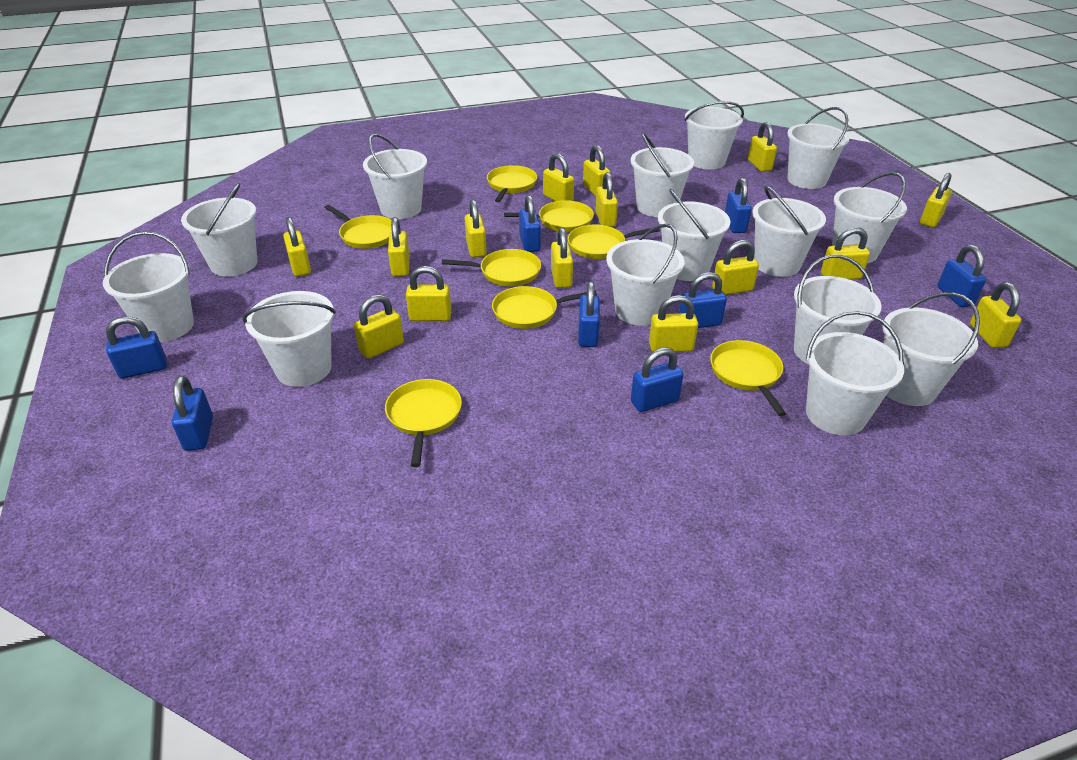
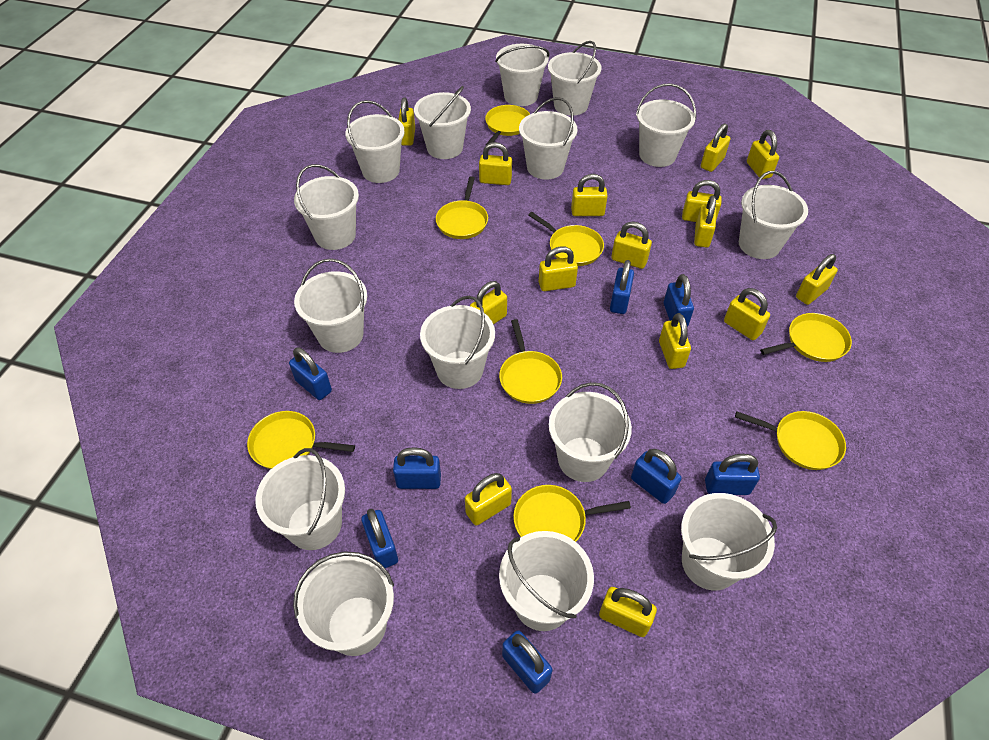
white bucket: [103,231,194,342] [181,183,258,277] [242,291,336,387] [363,134,427,219] [606,224,685,326] [631,133,694,217] [658,189,730,281] [684,101,744,170] [752,185,826,277] [787,107,849,189] [794,255,882,365] [806,311,904,435] [832,172,907,263] [882,292,980,406] = 14 -> [255,448,345,550] [293,551,394,656] [294,164,359,250] [294,258,367,353] [345,100,405,183] [414,86,471,159] [420,296,495,389] [495,44,550,106] [499,531,594,631] [519,97,577,180] [548,41,601,116] [549,382,632,482] [636,83,696,167] [681,493,777,590] [739,171,808,259] = 15

